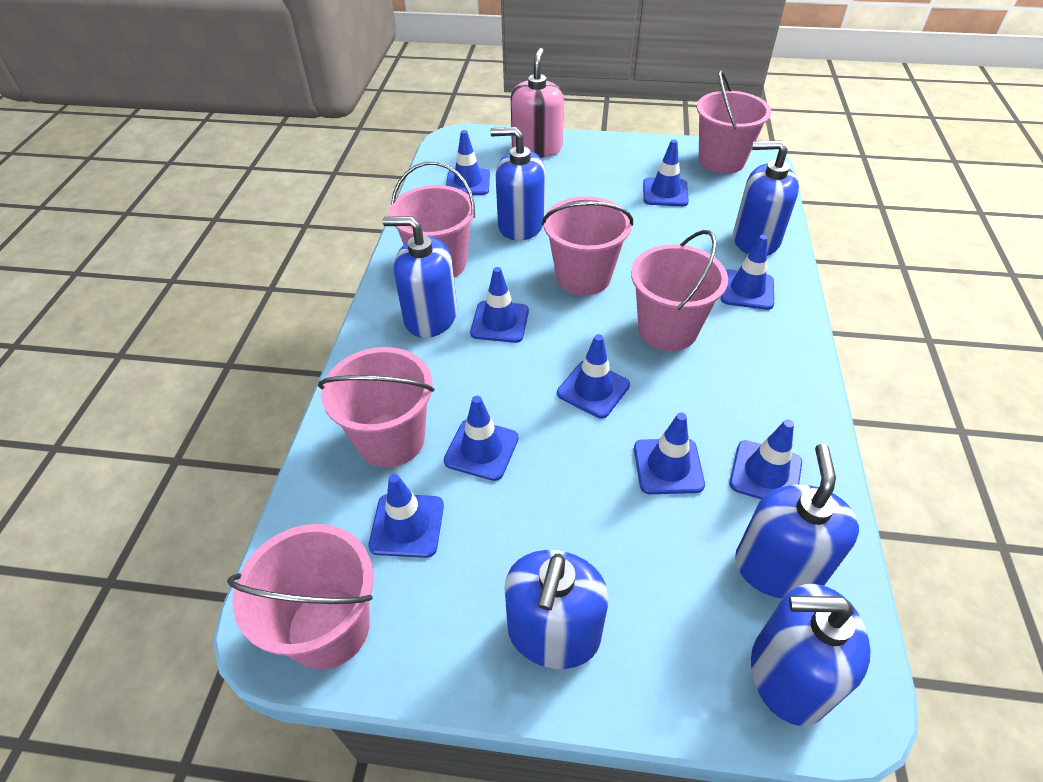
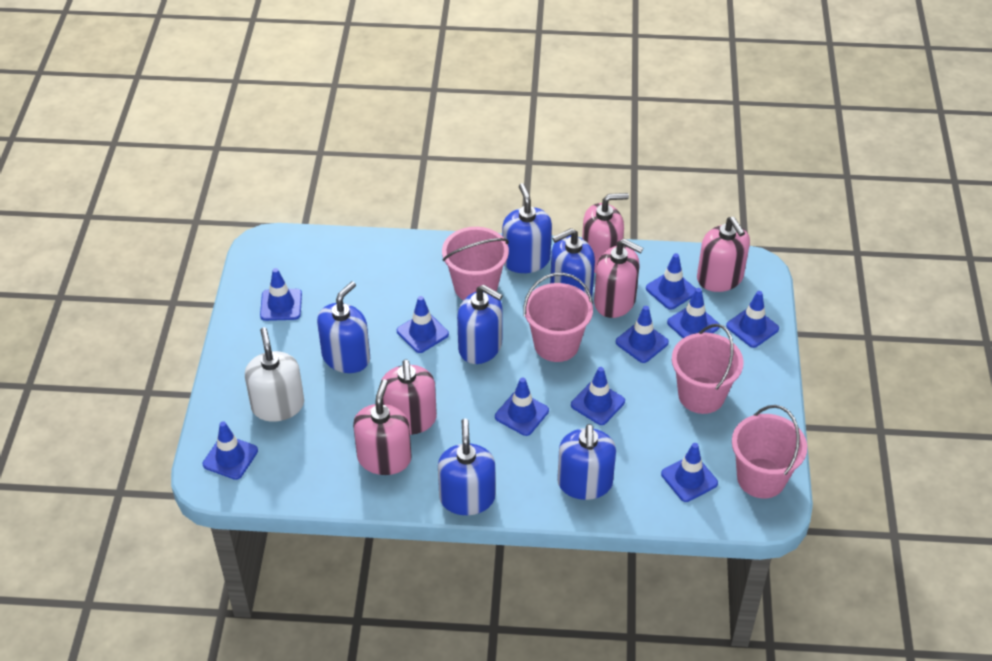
blue traffic cone: [368,474,444,558] [444,396,519,481] [446,130,490,195] [470,267,529,343] [557,334,630,418] [634,413,705,494] [643,139,689,206] [721,235,774,310] [730,420,802,500] = 9 -> [203,421,258,480] [260,268,302,321] [397,296,449,353] [495,377,549,436] [571,367,625,425] [616,306,669,363] [646,253,696,310] [661,443,718,502] [667,288,720,338] [726,291,779,348] = 10
pink bucket: [227,524,373,670] [318,347,434,468] [389,162,475,278] [542,196,633,295] [631,230,728,351] [697,70,771,174] = 6 -> [442,227,509,300] [523,273,593,362] [672,324,744,414] [732,405,807,498] = 4
pink soap dispenser: [511,48,564,158] = 1 -> [353,379,412,475] [382,359,437,435] [582,193,629,273] [594,239,643,318] [697,217,750,292] = 5
white soap dispenser: none = 0 -> [245,327,304,422] = 1

